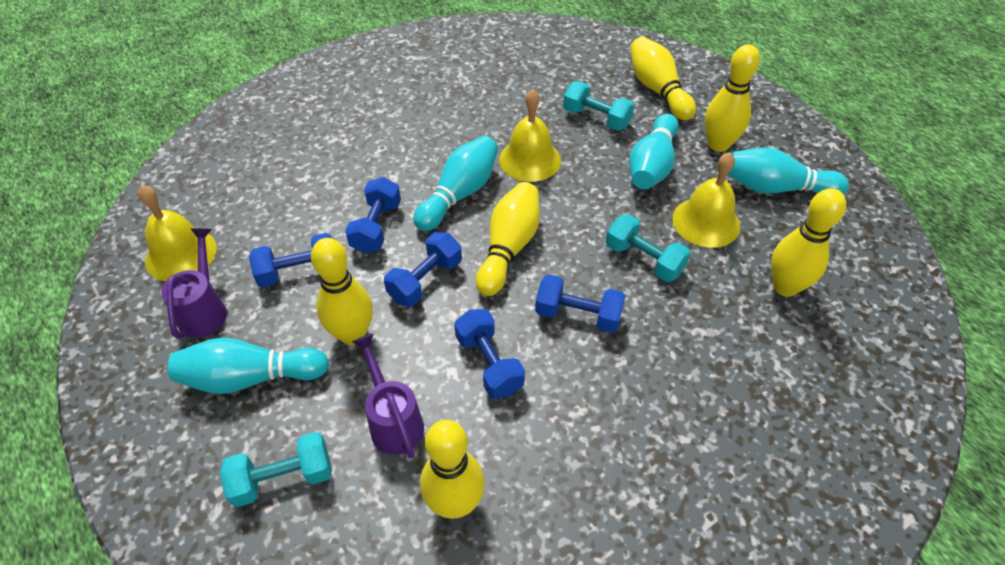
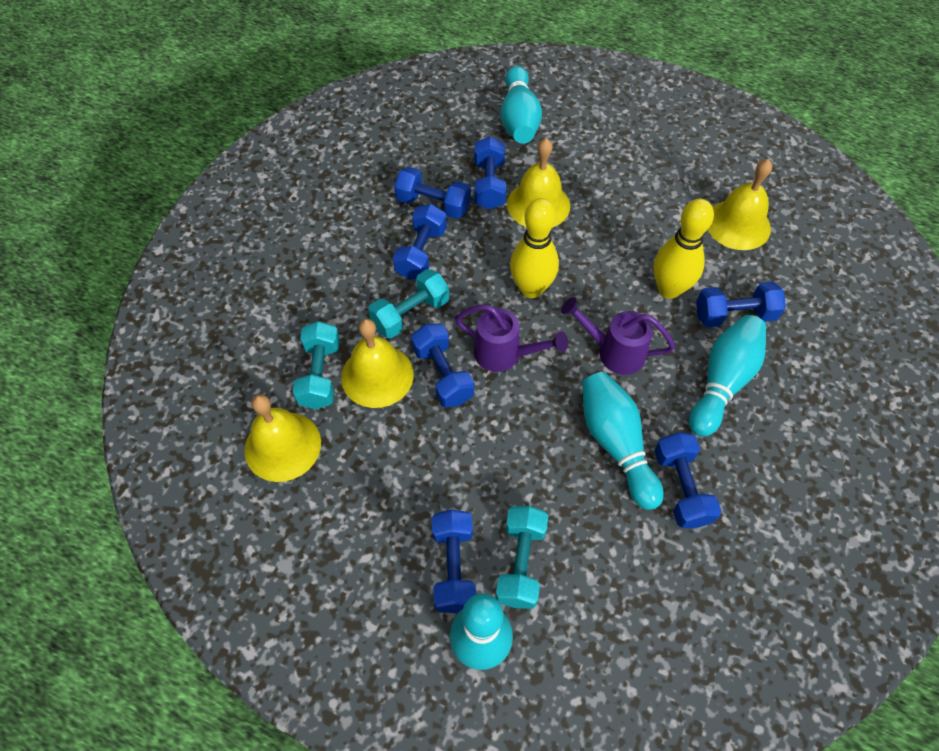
blue dumbbell: [249,233,331,287] [345,177,401,254] [384,232,462,307] [454,309,525,399] [535,274,625,333] = 5 -> [393,204,447,280] [394,167,471,219] [411,324,474,408] [432,509,476,613] [474,136,506,210] [655,432,721,528] [696,281,786,327] = 7
yellow bell: [138,185,217,281] [499,89,561,182] [672,152,740,248] = 3 -> [244,394,321,482] [341,319,414,408] [507,138,570,228] [708,159,772,250] = 4
yellow bowling pin: [311,238,373,345] [420,420,485,519] [476,182,540,296] [630,37,696,120] [705,44,760,152] [771,188,846,297] = 6 -> [510,198,559,298] [653,199,714,299] = 2

